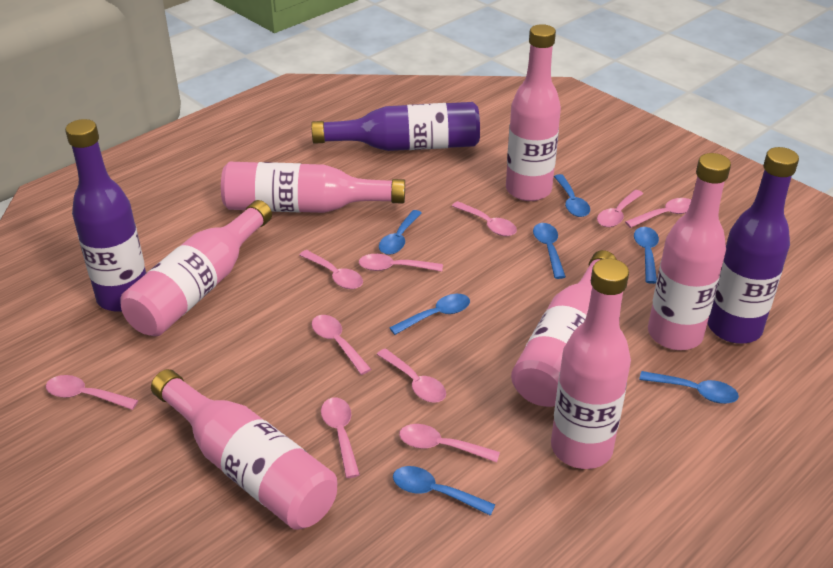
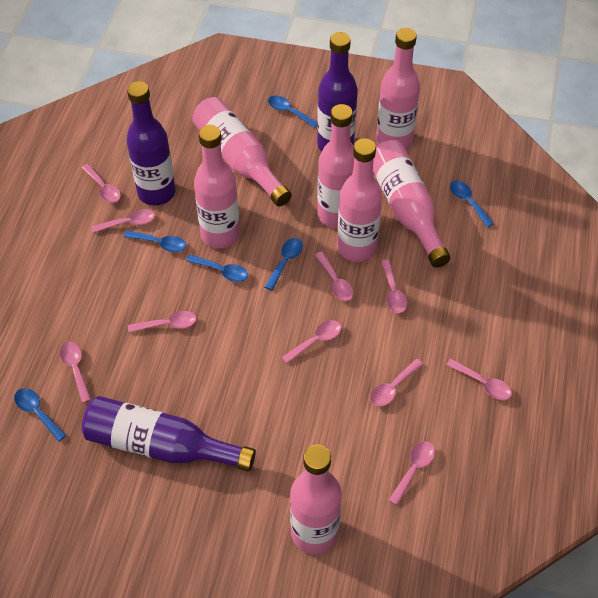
blue spoon: [379,210,422,255] [389,294,470,335] [393,466,495,516] [533,223,566,279] [554,174,590,217] [634,227,659,284] [639,371,739,404] = 7 -> [14,388,67,442] [124,230,186,252] [186,255,248,282] [265,238,303,290] [268,96,317,128] [450,181,494,228] = 6

